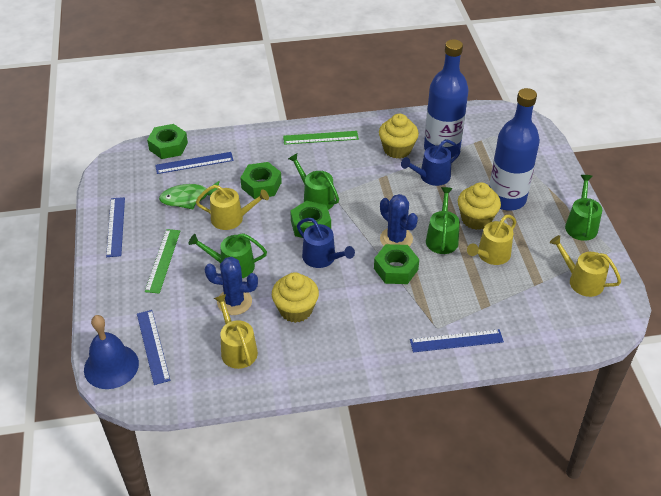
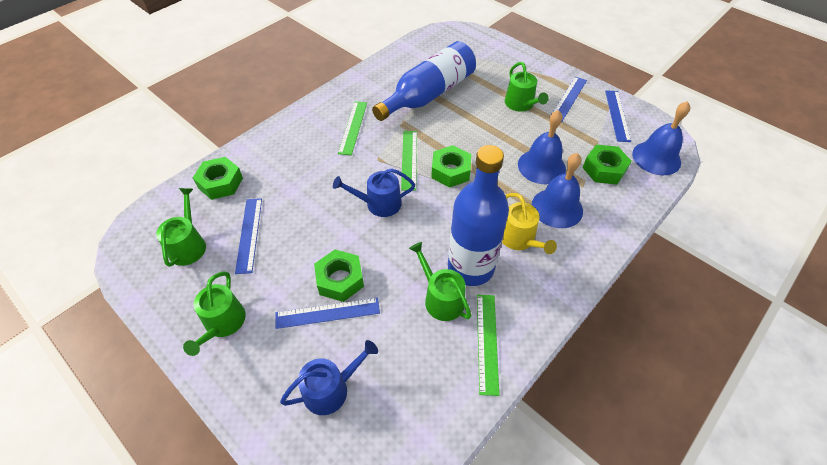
blue bell: [84,315,139,389] = 1 -> [518,110,566,184] [532,153,583,228] [632,101,690,175] = 3
blue cactus: [204,257,258,315] [380,194,418,246] = 2 -> none = 0
green fish: [159,181,219,209] = 1 -> none = 0
green ruler: [145,229,180,294] [283,131,359,145] = 2 -> [338,101,367,155] [401,131,417,191] [477,295,499,396] = 3
yellow cupcake: [272,272,319,323] [379,114,419,159] [458,182,501,230] = 3 -> none = 0
yellow watering can: [196,185,269,230] [214,294,258,369] [467,214,516,265] [550,235,621,297] = 4 -> [502,193,557,254] = 1

